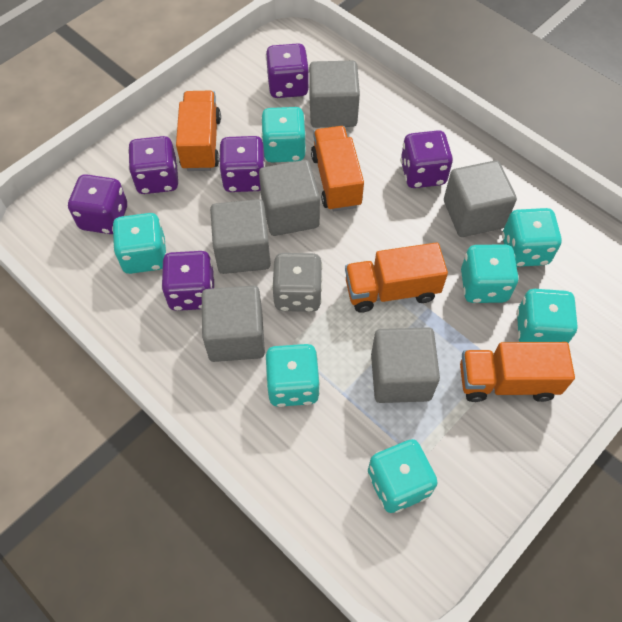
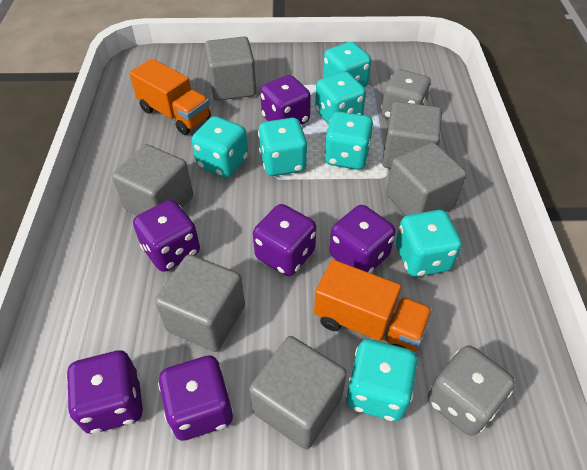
grey dice: [272,253,323,312] = 1 -> [381,69,431,119] [428,345,515,436] = 2
orange truck: [176,91,221,171] [311,126,364,211] [345,242,448,313] [460,342,575,402] = 4 -> [129,58,211,135] [314,260,432,352] = 2

